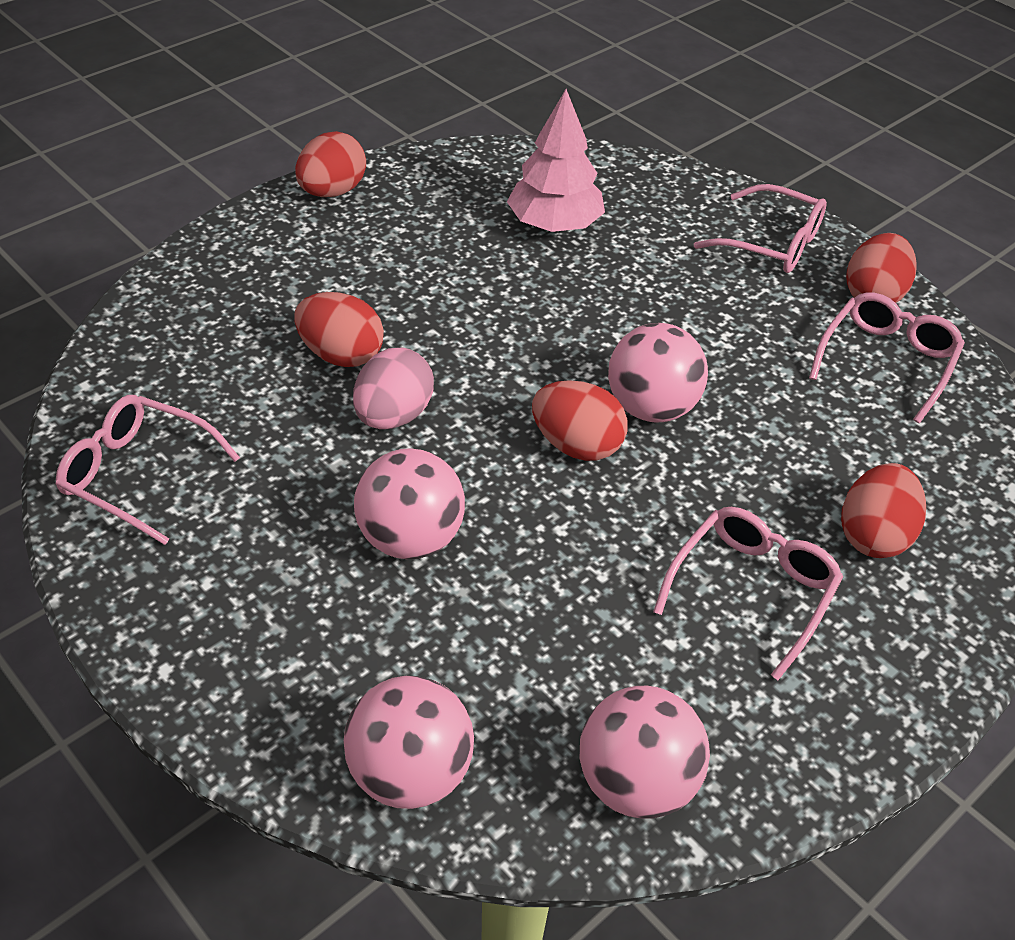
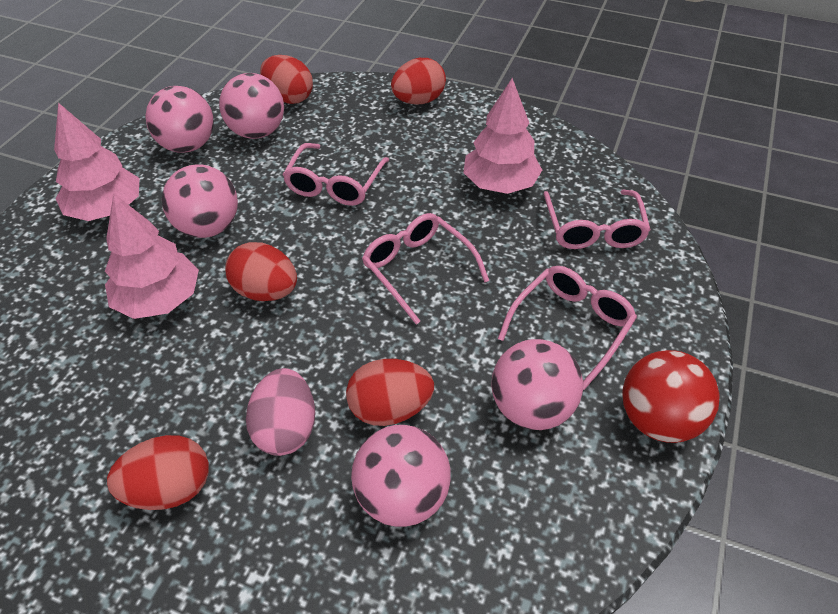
pink ball: [344,676,474,809] [354,448,465,559] [580,686,710,819] [608,323,708,422] = 4 -> [145,86,214,153] [162,164,238,238] [219,73,284,139] [351,425,451,527] [492,339,583,430] = 5
pink tree: [507,89,605,232] = 1 -> [54,103,140,221] [105,193,199,319] [463,78,542,194] = 3
red ball: none = 0 -> [622,350,720,443] = 1

